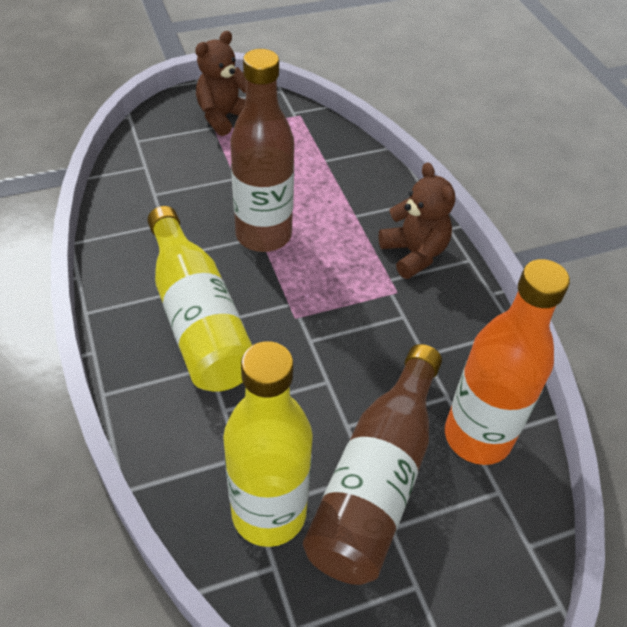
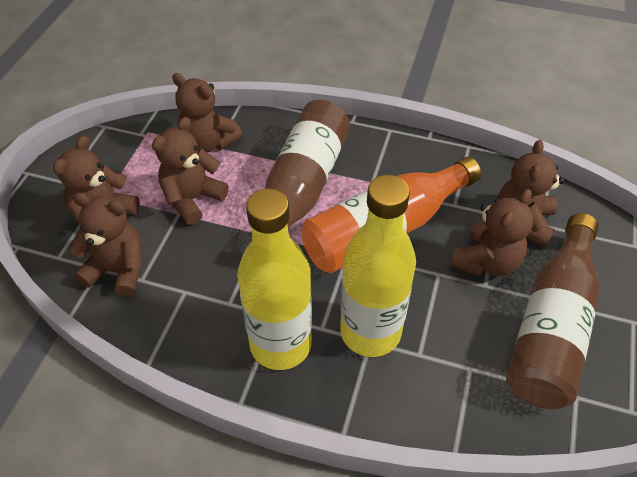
brown teddy bear: [195,31,246,136] [379,162,455,279] = 2 -> [53,135,140,225] [69,193,142,296] [152,117,229,225] [172,73,243,152] [450,189,533,276] [498,140,564,247] = 6

